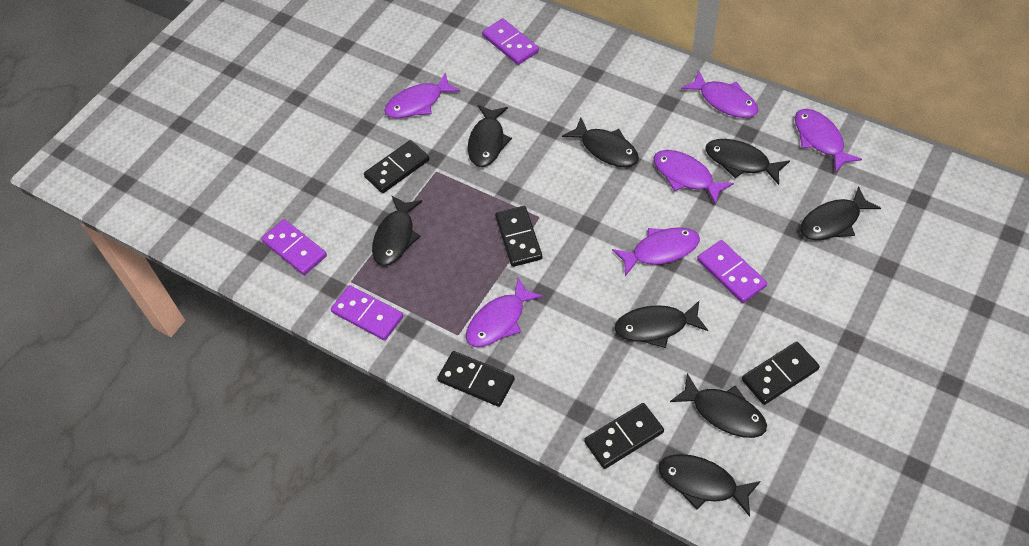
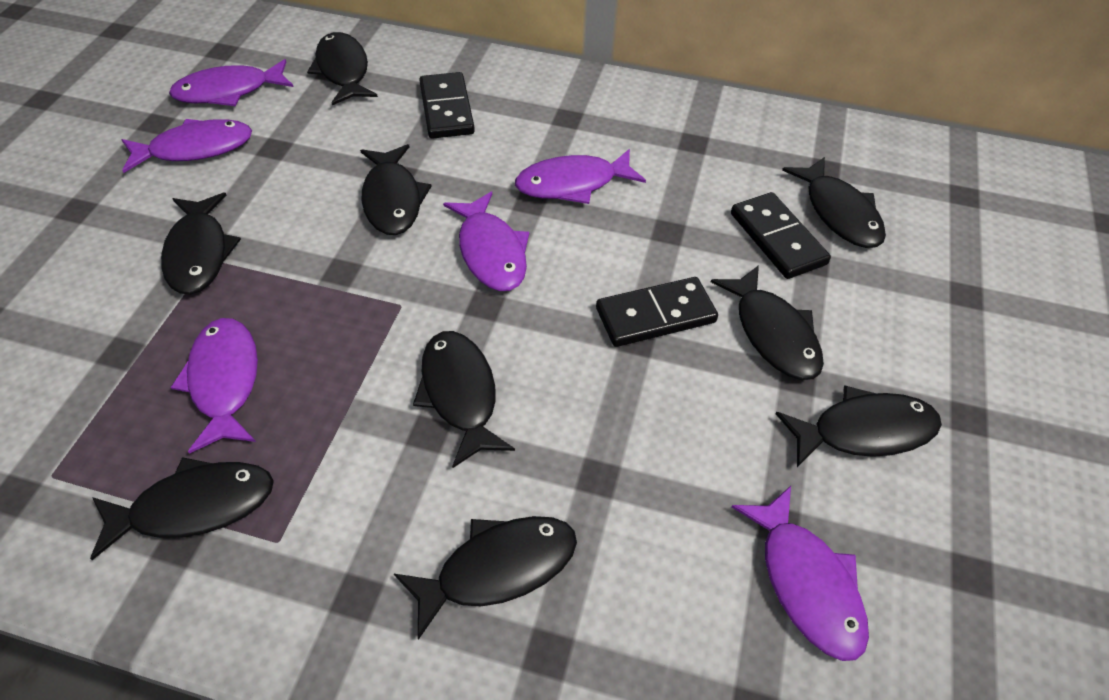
black domino: [364,140,429,193] [437,351,515,407] [495,206,542,267] [584,403,664,469] [742,342,820,405] = 5 -> [419,72,475,139] [596,277,718,347] [731,192,831,279] = 3
black fish: [372,196,422,266] [468,105,512,167] [562,118,639,167] [614,301,708,348] [659,454,761,517] [670,373,767,438] [705,139,790,185] [800,186,881,240] = 8 -> [90,457,274,560] [161,193,241,294] [307,32,378,105] [360,144,432,235] [394,516,577,640] [413,331,515,468] [711,265,824,380] [776,385,942,467] [782,157,886,248] = 9
purple domino: [261,219,327,275] [331,285,403,341] [482,18,539,65] [697,240,767,303] = 4 -> none = 0

